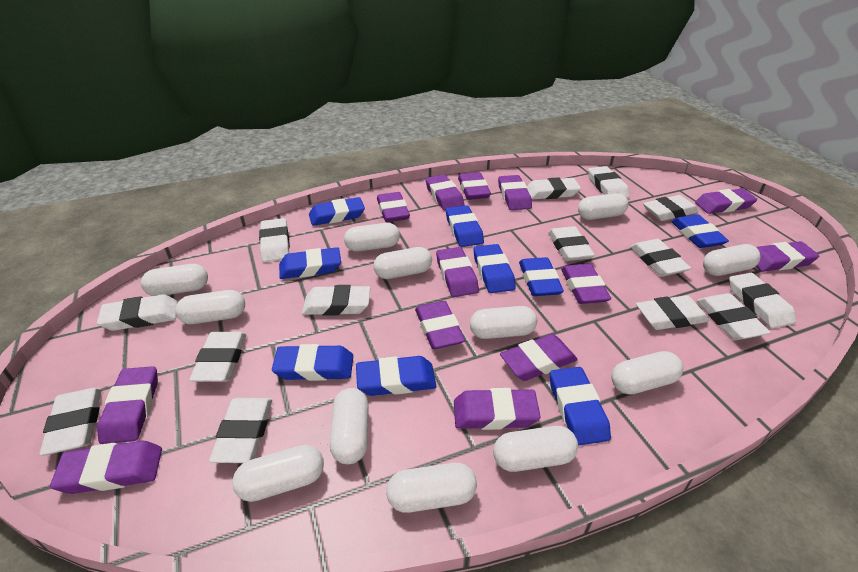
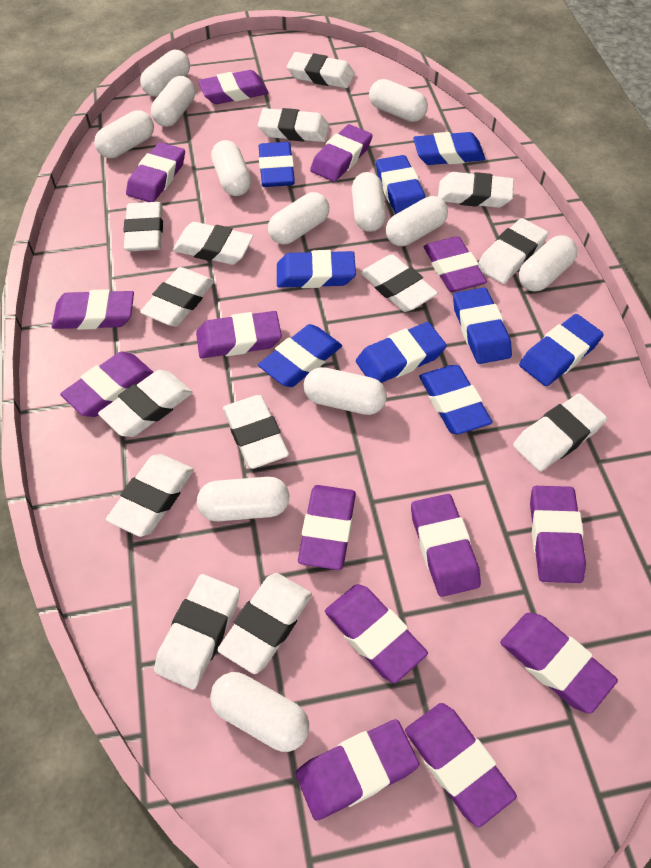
purple eraser: [50,441,162,494] [97,366,158,444] [377,192,410,222] [415,301,465,349] [425,175,464,211] [436,247,479,297] [454,388,541,430] [458,173,491,200] [498,175,532,210] [500,334,578,381] [561,264,611,304] [695,189,757,214] [756,241,820,272] = 13 -> [52,289,134,330] [60,352,154,417] [126,142,185,202] [196,311,282,358] [198,70,269,104] [295,719,419,821] [298,485,356,570] [310,124,373,182] [325,584,428,683] [405,703,517,827] [411,494,481,597] [424,236,487,292] [500,613,618,714] [530,486,586,583] = 14

